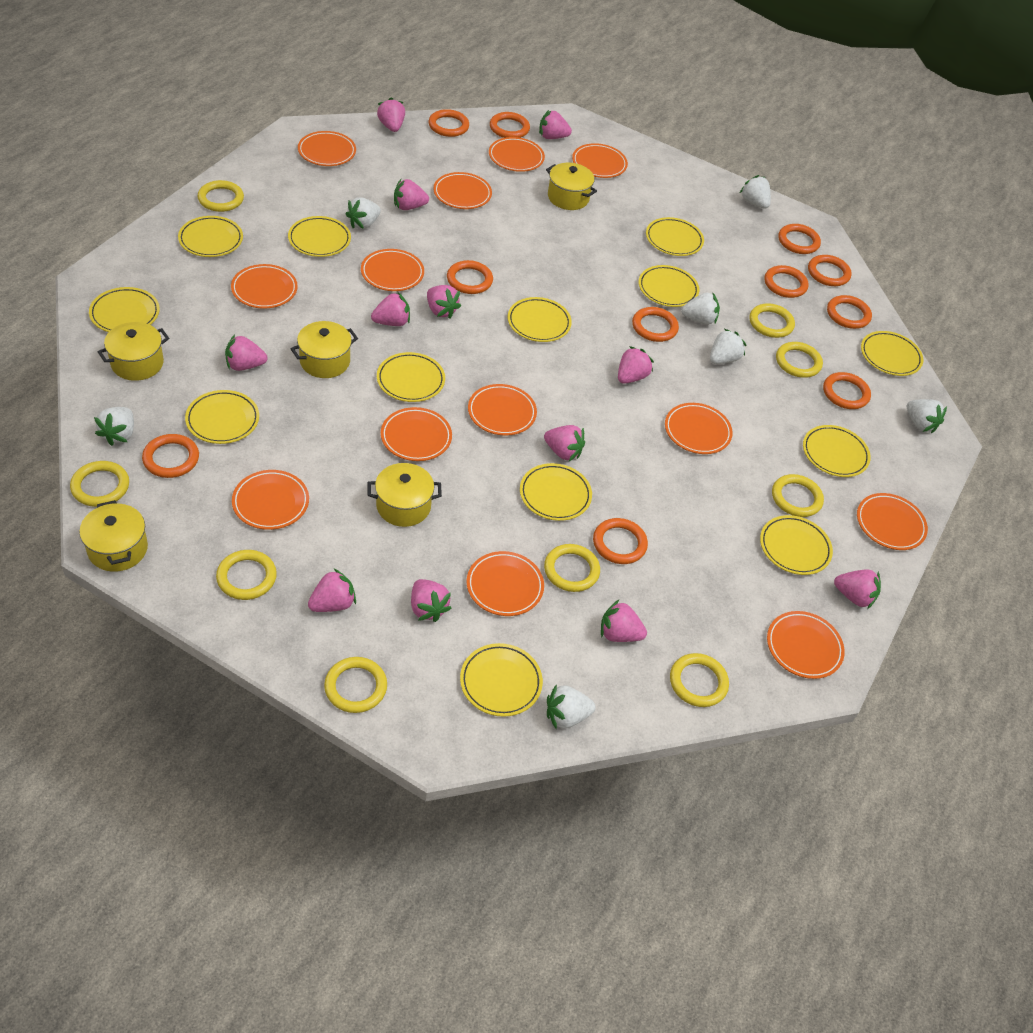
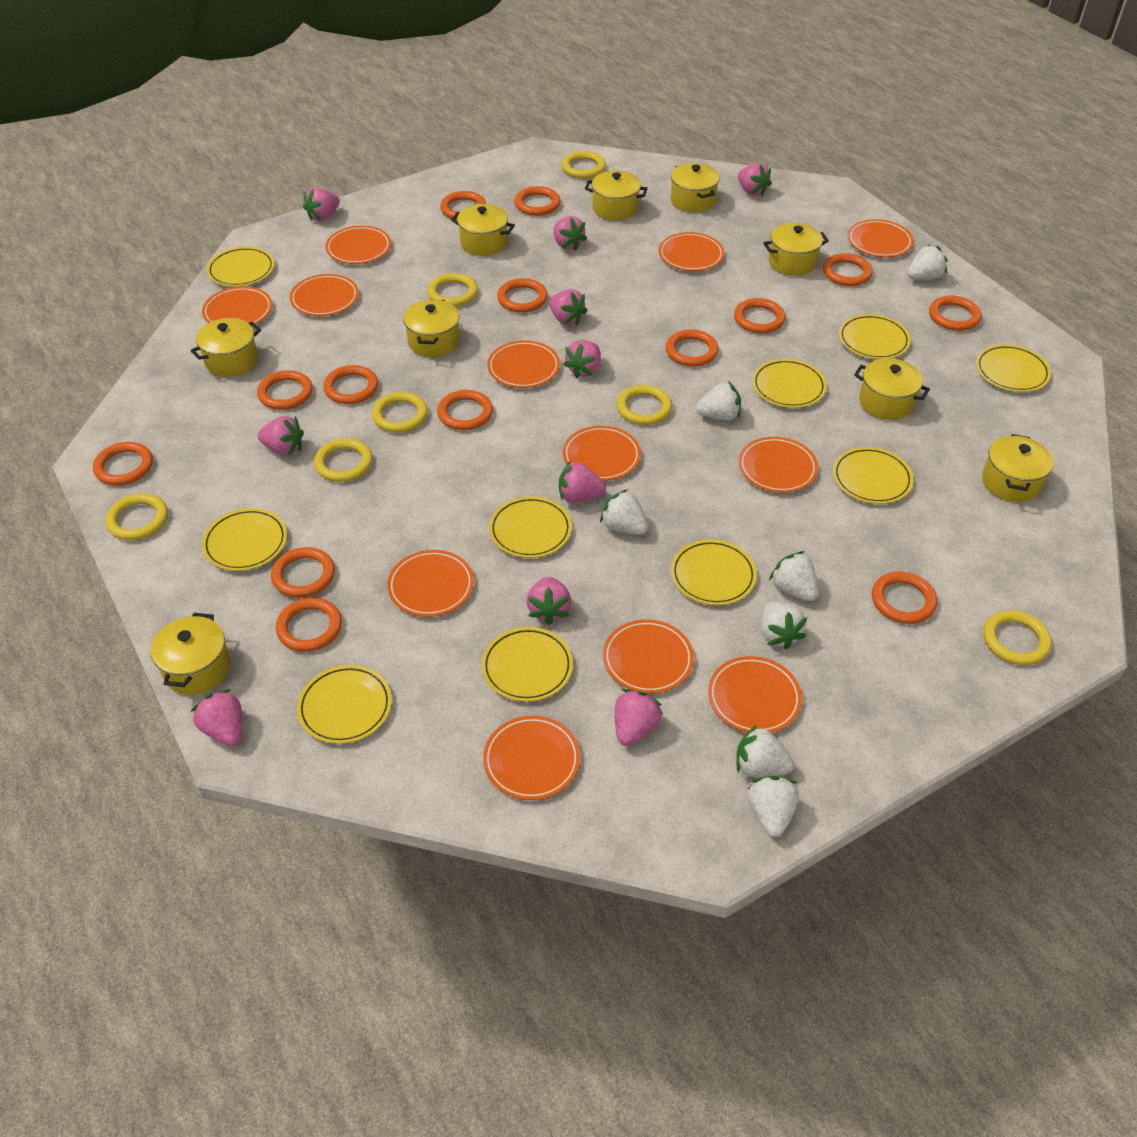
orange plate: [231,264,298,309] [232,470,309,530] [298,131,356,166] [361,249,424,291] [381,407,452,461] [433,172,492,209] [467,551,544,616] [468,384,537,436] [489,137,545,172] [572,143,628,178] [665,403,733,454] [767,611,845,679] [857,493,928,550] = 13 -> [202,286,272,326] [290,274,359,316] [325,226,391,264] [387,550,474,617] [483,716,580,800] [487,340,560,388] [563,426,641,481] [603,619,694,693] [659,232,724,271] [708,656,802,733] [739,437,818,493] [848,219,914,257] = 12
orange ring: [142,434,199,478] [429,109,469,137] [447,260,493,294] [490,112,530,138] [593,518,648,564] [632,307,679,342] [765,265,808,298] [778,224,821,254] [808,255,852,286] [823,372,871,409] [827,295,872,329] = 11 -> [93,442,153,485] [257,370,313,410] [271,547,335,598] [276,598,342,652] [323,365,378,404] [437,390,493,430] [440,191,486,220] [497,278,548,313] [514,186,561,216] [666,329,719,367] [734,298,786,333] [823,253,873,286] [872,572,937,624] [929,296,982,331] = 14
pink strawberry: [225,335,268,371] [308,569,356,612] [371,292,410,326] [377,97,405,132] [394,179,429,210] [411,579,452,622] [427,285,461,319] [539,110,572,139] [544,425,585,461] [601,600,647,642] [618,346,654,384] [834,569,881,609] = 12 -> [190,689,242,746] [257,416,304,455] [303,188,340,221] [527,577,571,625] [549,289,588,326] [554,216,587,251] [559,460,606,503] [563,340,601,378] [615,689,663,746] [738,163,772,196] = 10
yellow plate: [89,287,160,332] [178,216,243,257] [185,390,259,444] [288,216,351,257] [377,352,445,402] [460,643,543,717] [508,297,572,342] [520,463,592,521] [639,265,699,307] [646,217,704,256] [760,515,833,575] [803,425,871,477] [861,331,923,376] = 13 -> [202,508,287,571] [207,247,275,287] [297,665,392,744] [482,627,573,702] [489,496,572,558] [671,539,757,605] [752,359,827,408] [833,447,914,504] [839,314,911,359] [976,344,1051,392] = 10
yellow pot: [79,500,148,572] [98,322,169,381] [291,321,358,378] [368,463,442,527] [546,163,597,210] = 5 -> [151,613,230,695] [191,318,261,377] [403,299,460,357] [451,204,515,256] [585,171,648,221] [670,163,720,212] [763,223,829,276] [854,358,930,420] [982,434,1054,502] = 9
yellow ring: [70,461,129,507] [197,180,244,212] [216,550,277,600] [324,657,387,713] [544,544,600,592] [670,653,729,707] [749,303,795,338] [772,474,824,517] [776,342,823,378] = 9 -> [106,493,168,540] [314,439,372,482] [372,392,428,433] [428,273,478,307] [562,151,606,179] [616,385,672,425] [983,610,1052,665] = 7

